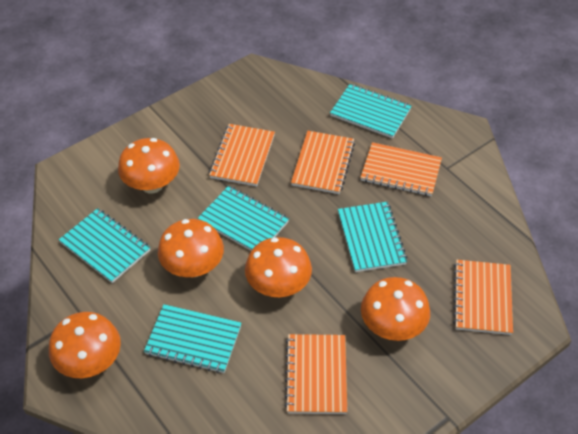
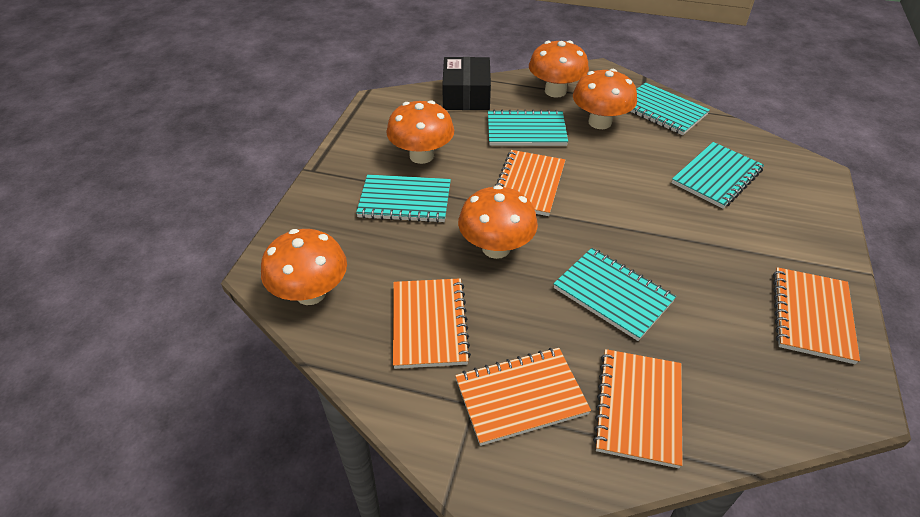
black box: none = 0 -> [442,57,491,110] = 1

